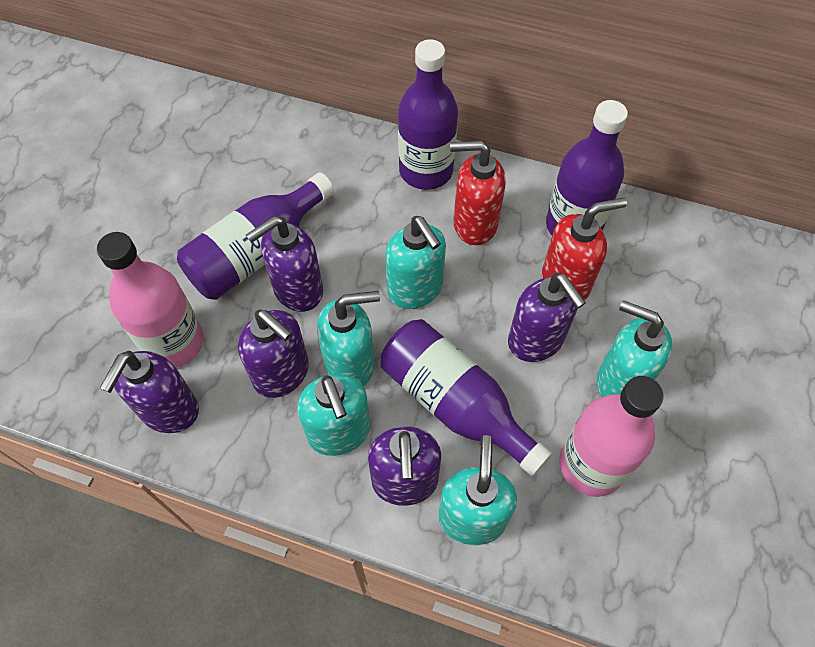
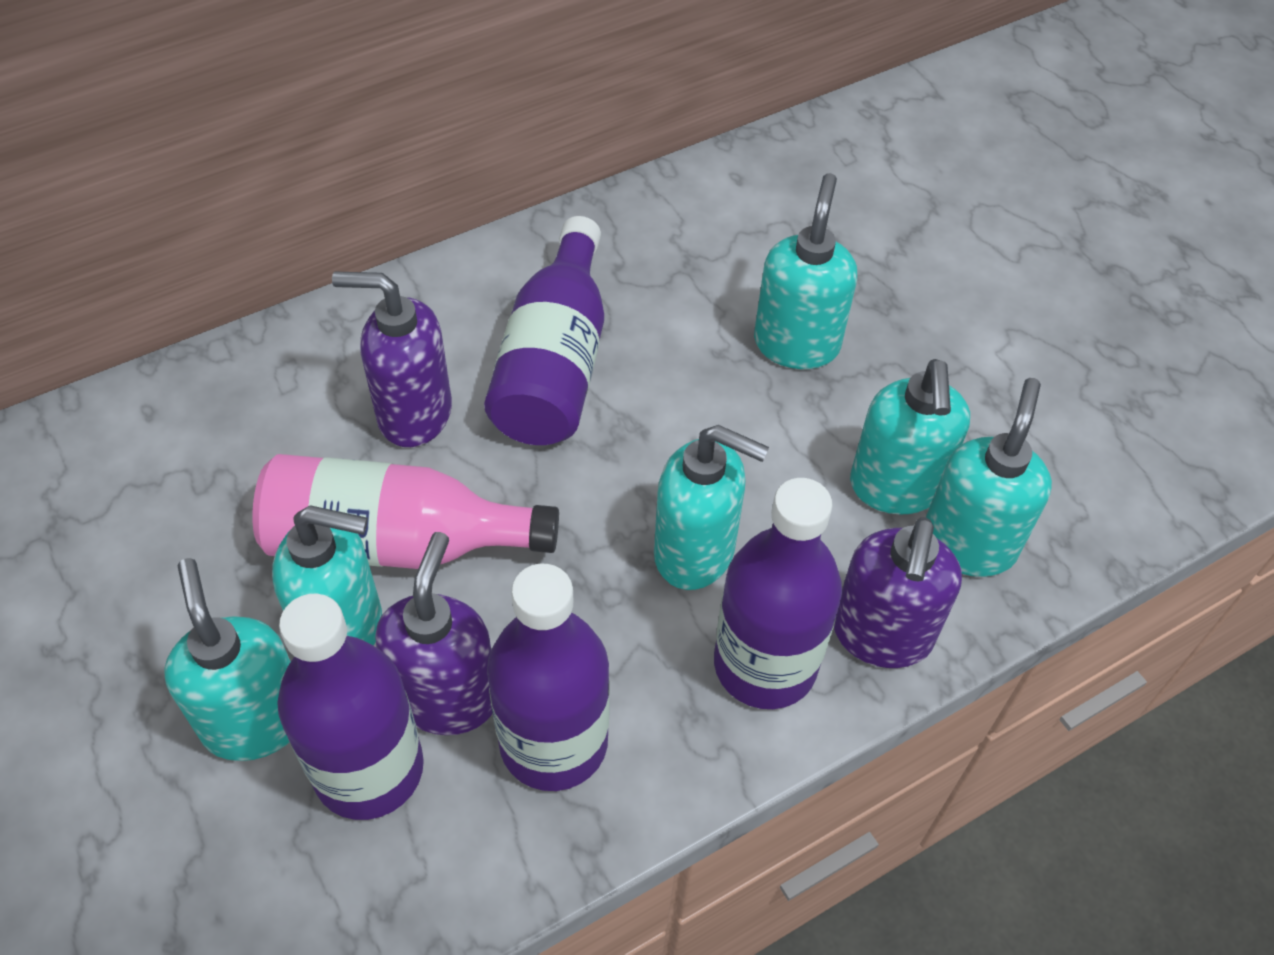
pink bottle: [97,232,204,368] [560,376,664,497] = 2 -> [252,454,559,569] = 1
purple soap dispenser: [100,351,199,433] [238,310,309,398] [246,216,323,312] [368,426,441,506] [508,273,586,362] = 5 -> [332,271,452,447] [375,532,493,735] [834,517,962,668] = 3
red soap dispenser: [450,140,506,245] [542,197,627,300] = 2 -> none = 0
turquoise soap dispenser: [297,374,370,456] [317,291,380,386] [385,216,446,309] [439,435,517,545] [597,300,672,397] = 5 -> [164,558,291,761] [272,506,382,646] [654,425,769,590] [754,173,857,369] [850,359,970,515] [926,378,1052,577] = 6

